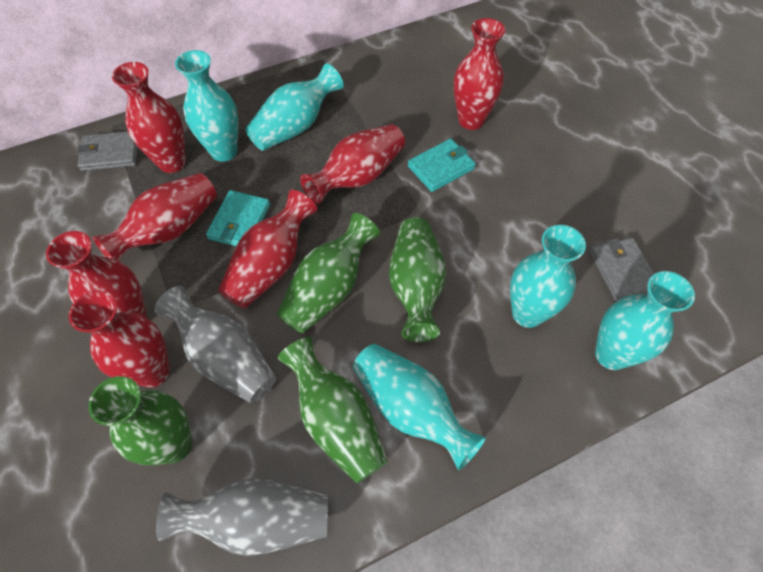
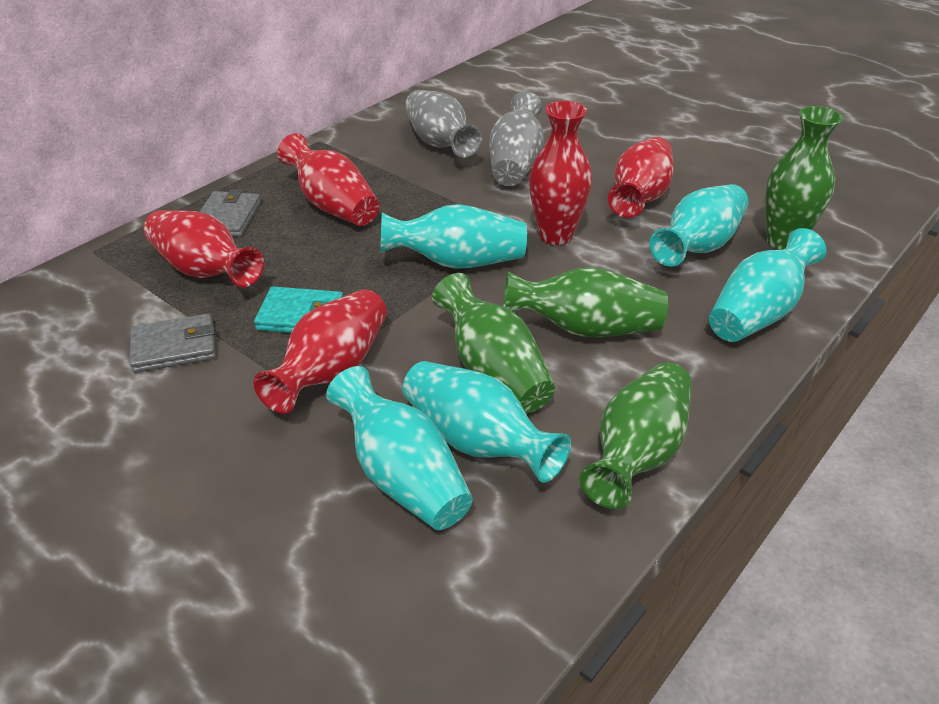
red vase: [46,231,147,318] [69,291,170,388] [92,173,217,261] [112,62,186,173] [218,190,317,309] [300,124,405,204] [454,18,505,130] = 7 -> [143,210,264,287] [253,289,387,414] [277,133,379,226] [529,101,592,245] [608,137,674,218] = 5
turquoise wallet: [206,190,270,246] [408,139,476,192] = 2 -> [254,286,343,333] = 1

